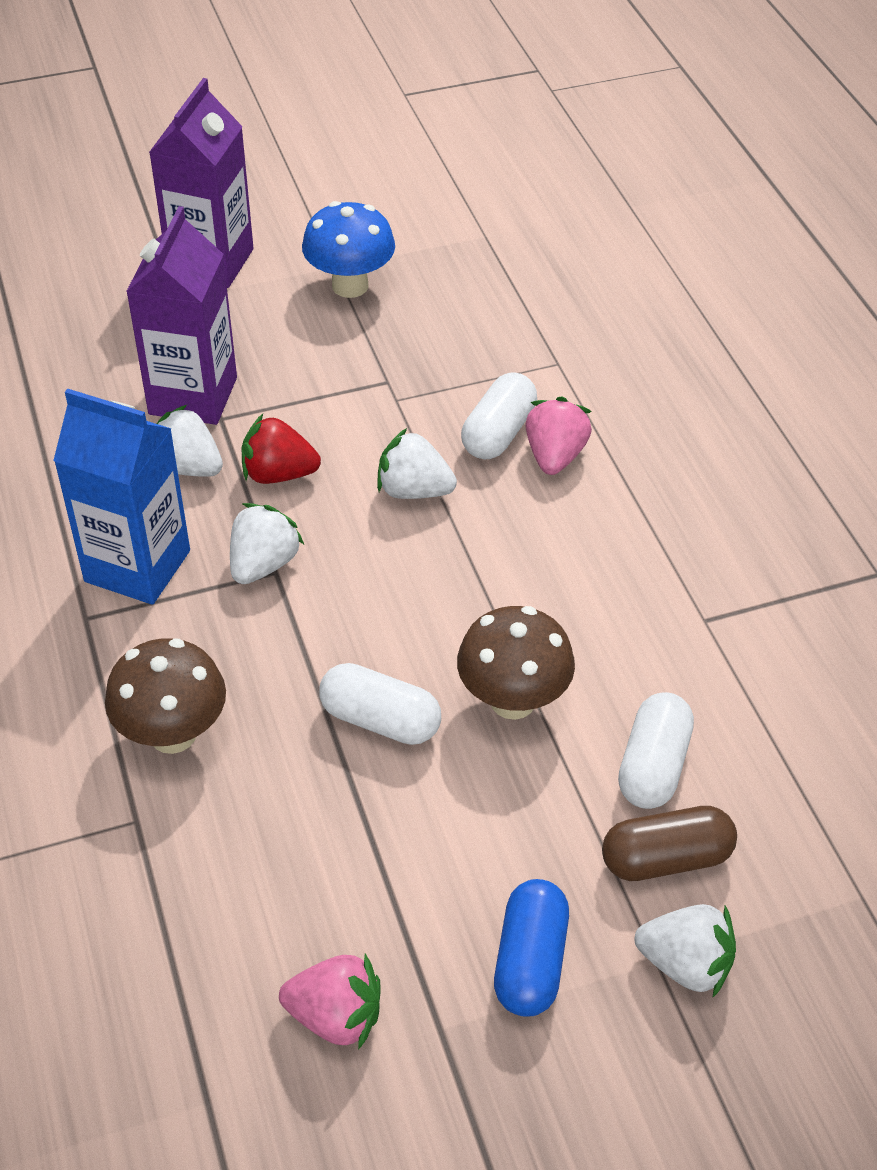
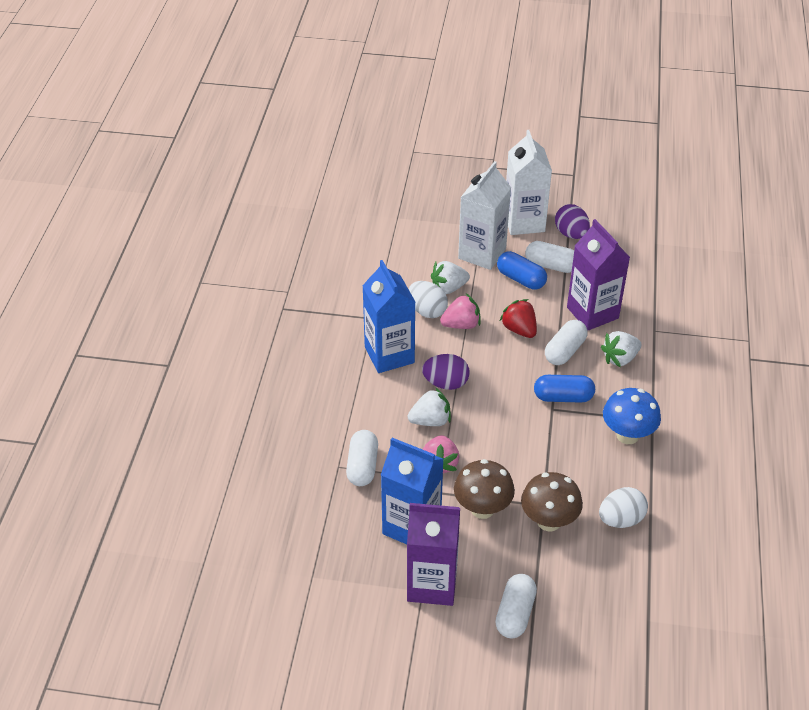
blue capsule: [494,879,569,1017] = 1 -> [497,251,547,290] [534,375,595,403] = 2
blue carton: [53,389,190,605] = 1 -> [362,260,415,373] [381,438,444,544] = 2
brown capsule: [602,806,737,881] = 1 -> none = 0
purple egg: none = 0 -> [422,354,470,390] [555,204,590,239] = 2
white capsule: [319,663,441,745] [461,372,537,459] [618,692,694,809] = 3 -> [346,430,378,486] [495,574,537,638] [525,241,574,273] [545,320,588,365] = 4
white carton: none = 0 -> [458,161,511,270] [506,130,552,235] = 2
white egg: none = 0 -> [409,281,448,318] [599,487,648,528] = 2
white strawberry: [157,405,223,477] [230,503,304,584] [377,428,457,499] [635,904,736,997] = 4 -> [408,388,451,426] [431,261,470,294] [601,331,641,367] = 3

